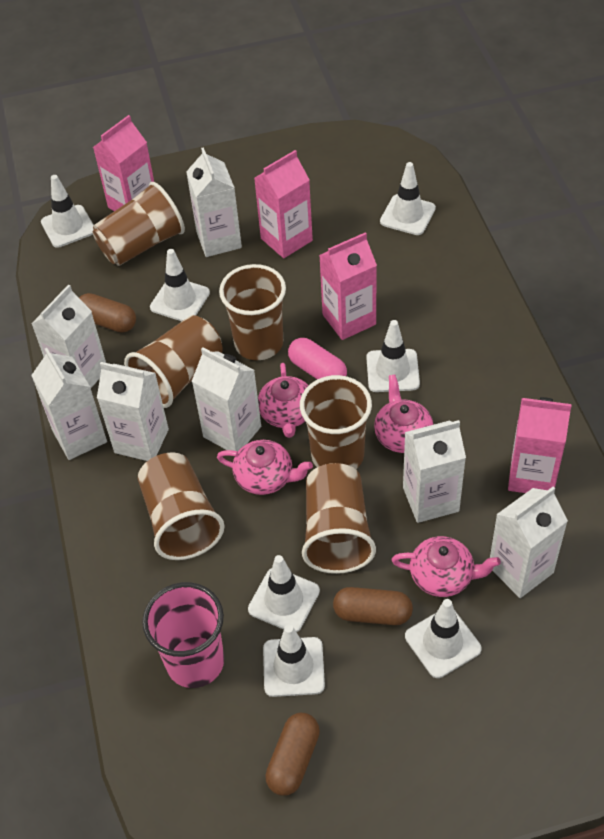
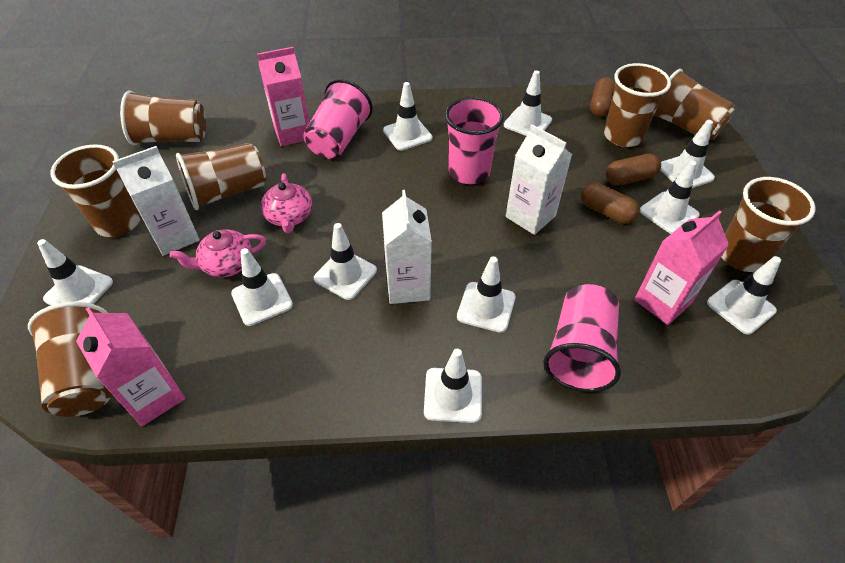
brown cup: [92,182,185,266] [124,315,223,408] [138,453,224,560] [219,264,286,360] [300,375,372,469] [302,463,376,574] = 6 -> [28,302,111,417] [50,144,141,237] [120,91,206,145] [176,143,266,210] [604,63,671,147] [654,69,735,140] [722,177,816,272] = 7
pink capsule: [288,338,347,379] = 1 -> none = 0
pink carton: [93,115,154,211] [254,150,313,258] [319,232,377,340] [508,397,572,493] = 4 -> [76,307,185,426] [257,47,309,146] [634,211,729,325] = 3
pink cup: [142,582,224,688] = 1 -> [303,79,373,159] [445,97,504,184] [543,284,621,392] = 3
pink teapot: [217,440,313,495] [258,363,309,438] [374,374,433,453] [391,536,501,597] = 4 -> [170,230,266,277] [261,174,312,233] = 2
white carton: [31,284,106,388] [31,348,107,460] [97,362,169,461] [186,147,242,257] [192,347,261,451] [403,420,466,523] [490,487,568,598] = 7 -> [112,146,200,256] [382,190,432,304] [506,124,572,235] = 3
white traffic cone: [41,175,94,248] [150,249,210,321] [248,555,320,632] [263,624,325,697] [366,320,420,392] [380,162,436,235] [405,599,482,678] = 7 -> [37,239,113,305] [231,248,293,326] [314,223,377,300] [383,82,432,151] [424,349,482,423] [457,256,515,333] [504,70,552,136] [640,160,700,234] [660,120,715,188] [707,256,781,335] = 10

